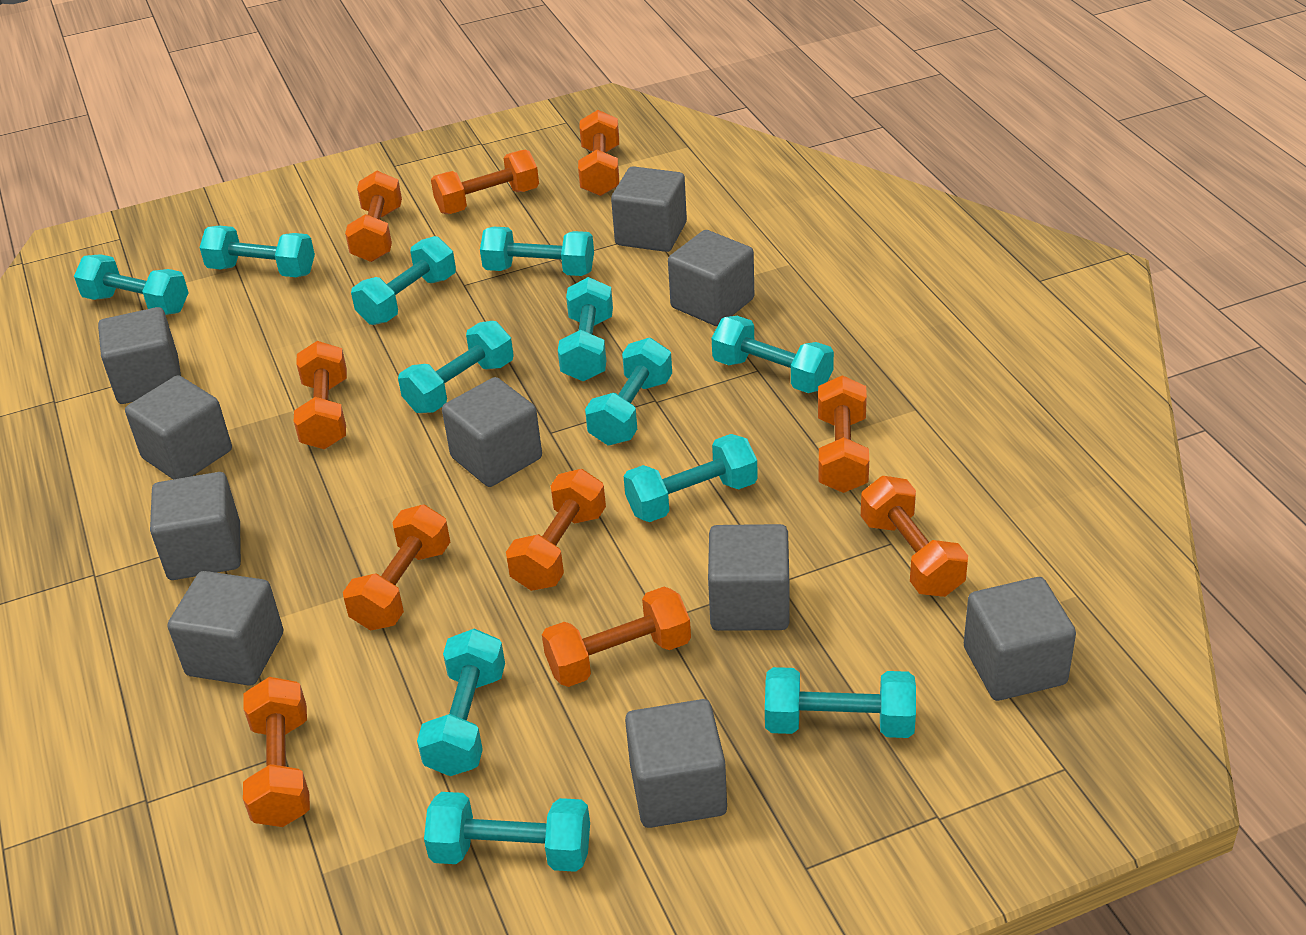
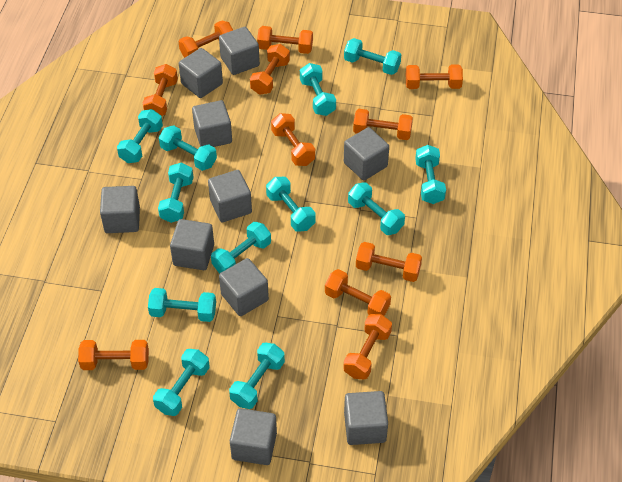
orange dumbbell: [243,677,310,827] [294,341,347,449] [343,504,450,631] [345,171,402,262] [431,149,539,214] [506,469,606,591] [542,587,691,687] [578,110,619,196] [818,375,869,493] [861,476,968,597] = 10 -> [78,340,149,370] [143,64,178,116] [179,21,233,58] [250,44,290,95] [257,26,313,54] [271,113,315,166] [325,269,391,316] [343,314,392,379] [353,109,413,140] [356,242,422,282] [406,65,463,89] = 11

